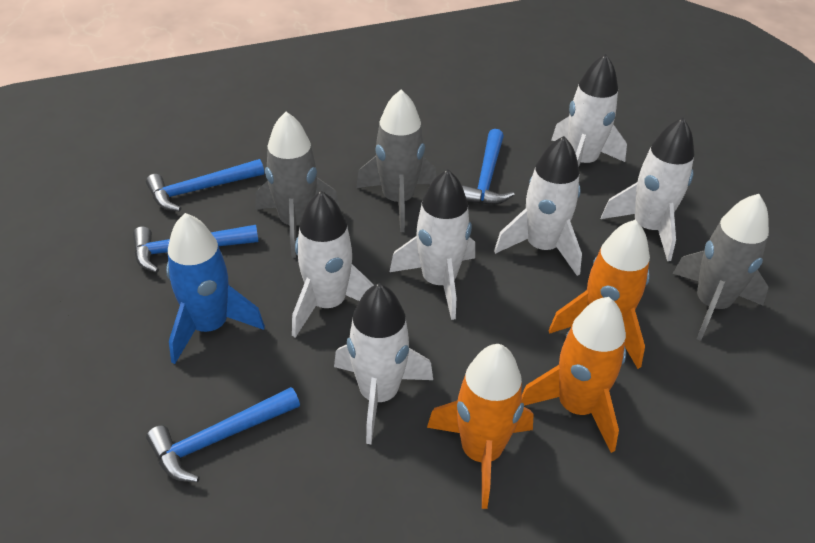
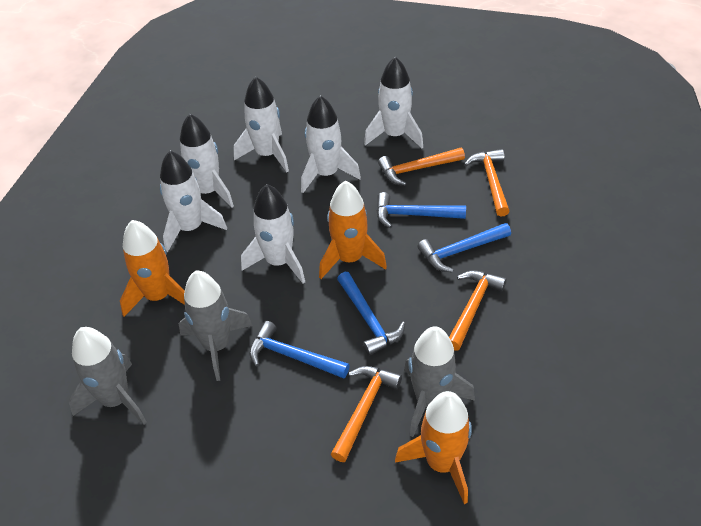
blue rocket: [166,213,265,364] = 1 -> none = 0
orange hammer: none = 0 -> [331,366,402,462] [378,148,465,186] [449,270,507,351] [464,149,510,217] = 4

